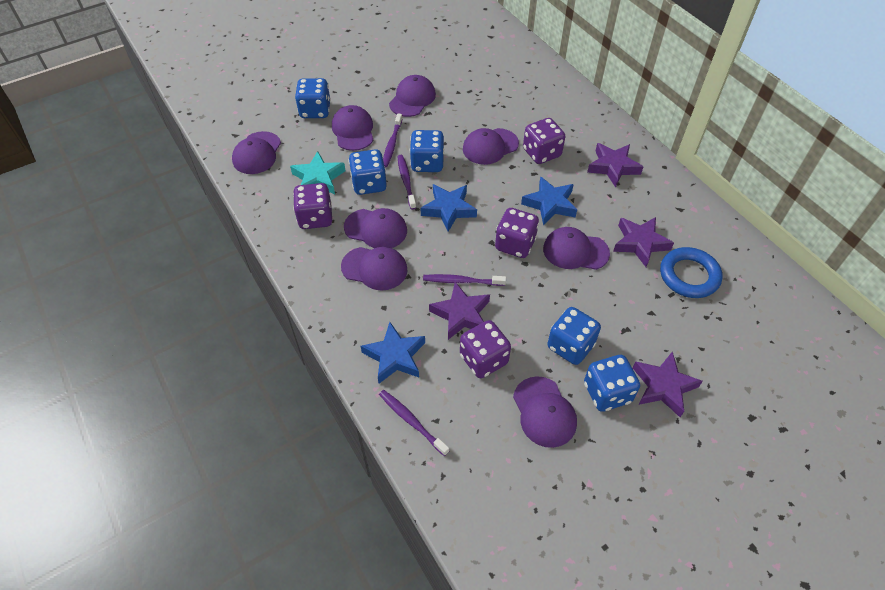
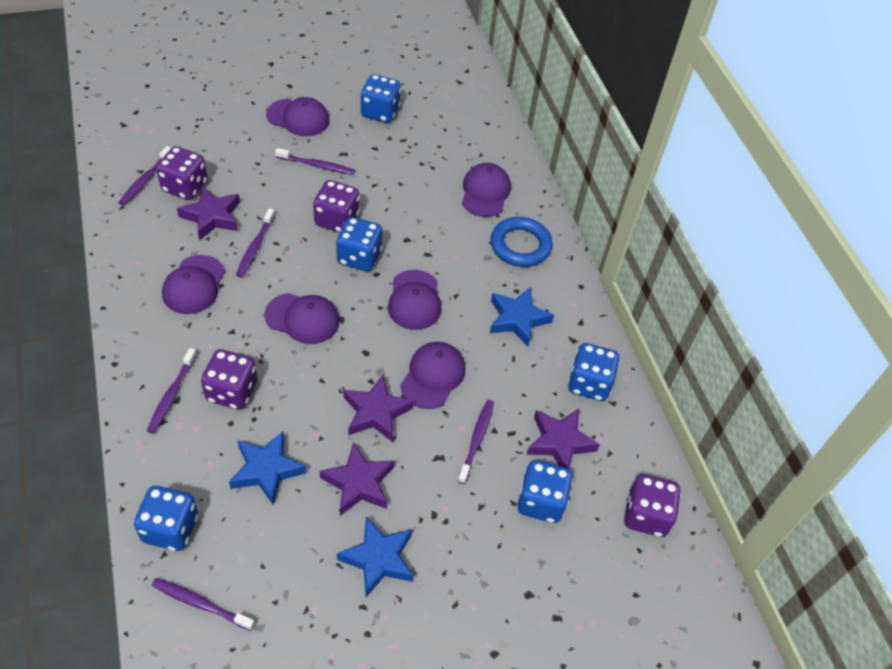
purple cap: [232,131,281,174] [332,105,374,151] [341,247,407,291] [344,208,407,248] [389,75,436,117] [463,128,519,165] [513,376,577,448] [543,227,610,270] = 8 -> [162,255,225,314] [265,293,339,344] [266,97,330,136] [388,270,442,330] [400,342,465,409] [462,163,511,217] = 6
purple toothbrush: [379,390,449,456] [383,113,402,167] [397,155,416,210] [423,274,506,286] = 4 -> [118,146,171,205] [147,348,197,434] [151,578,255,631] [236,208,275,277] [275,148,355,175] [458,400,494,484] = 6
turquoise star: [290,151,346,194] = 1 -> none = 0

